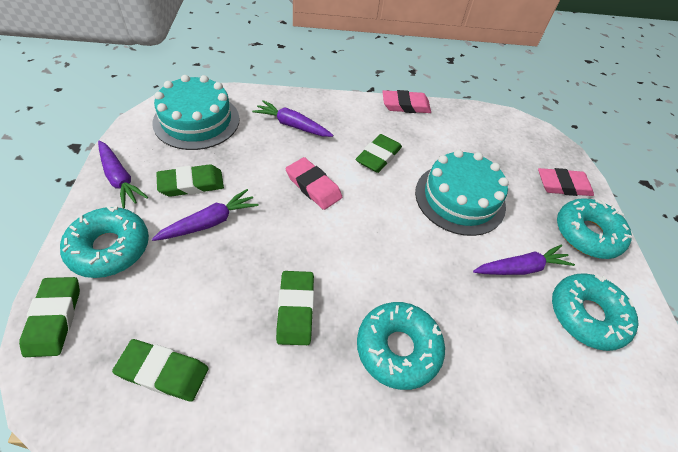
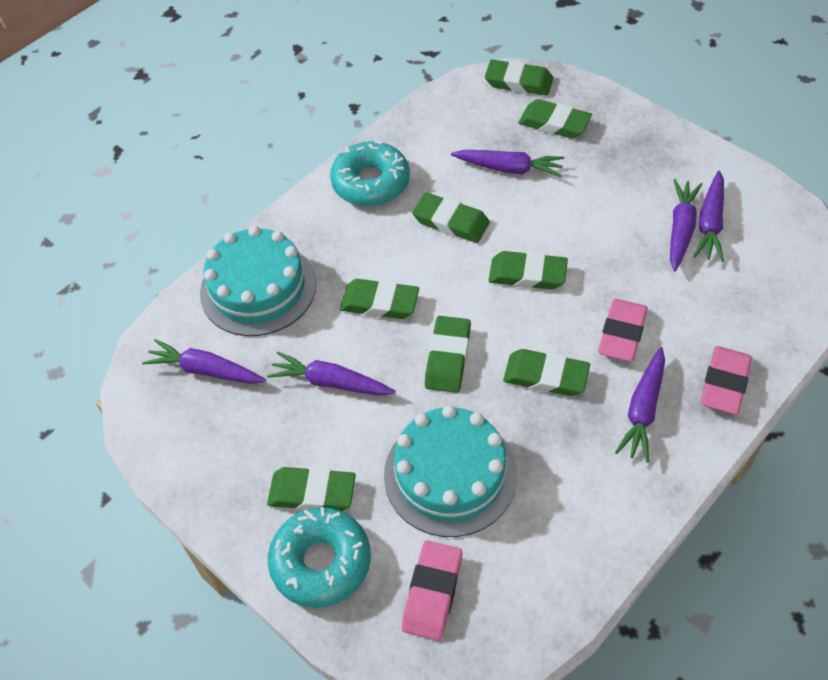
green eraser: [19,277,80,357] [112,339,209,402] [156,164,224,197] [276,271,314,345] [356,134,402,173] = 5 -> [267,467,356,511] [340,279,419,319] [412,192,490,243] [425,316,471,393] [485,60,553,96] [488,251,568,290] [503,349,590,396] [518,99,592,138] = 8
purple carrot: [98,141,148,209] [152,189,259,241] [252,100,333,137] [473,244,575,275] = 4 -> [142,339,266,384] [267,352,396,396] [451,150,564,177] [615,347,665,462] [670,179,702,272] [693,171,724,262] = 6
turquoise donut: [60,206,149,278] [357,302,445,390] [552,273,638,351] [557,198,632,259] = 4 -> [268,507,371,608] [330,141,410,206] = 2

